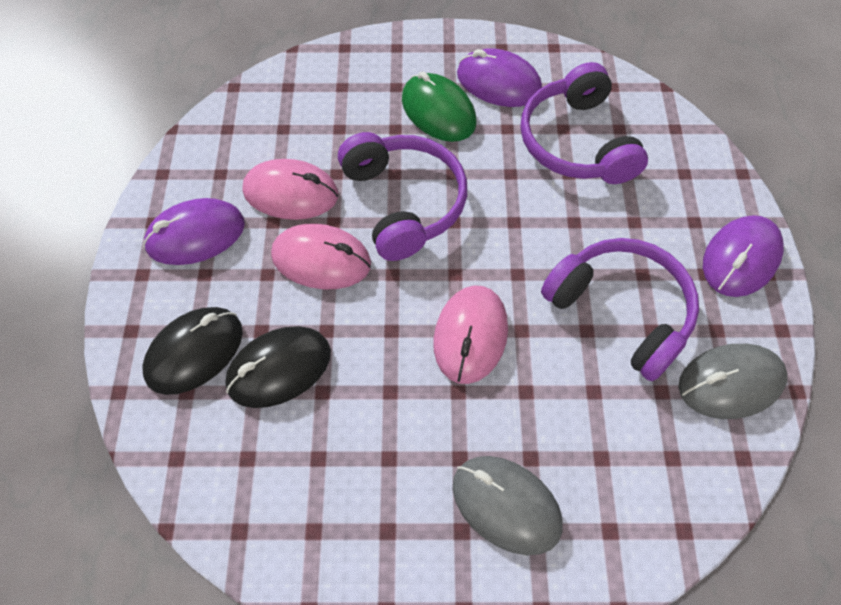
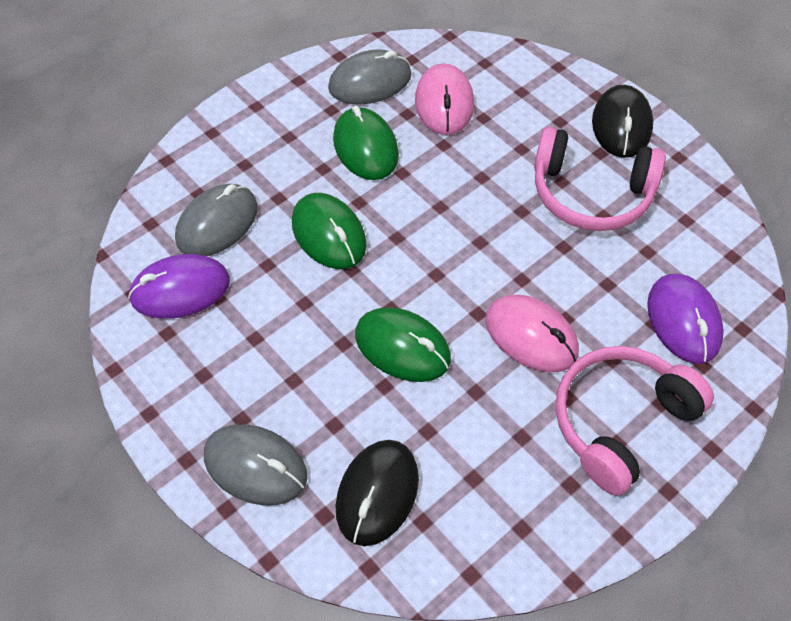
green mouse: [402,72,476,142] = 1 -> [292,193,367,269] [333,106,399,180] [355,307,451,382] = 3
grey mouse: [453,456,563,555] [679,344,788,419] = 2 -> [175,184,258,256] [204,424,307,505] [328,49,412,105] = 3
pink headphones: none = 0 -> [534,127,666,231] [555,346,714,495] = 2
pink mouse: [243,159,338,220] [271,224,371,289] [433,286,508,384] = 3 -> [415,63,474,135] [485,295,579,372] = 2
purple headphones: [338,132,467,261] [520,62,648,184] [541,238,699,381] = 3 -> none = 0
purple mouse: [143,198,245,265] [457,48,542,107] [703,215,784,297] = 3 -> [128,254,230,319] [647,274,724,364] = 2

